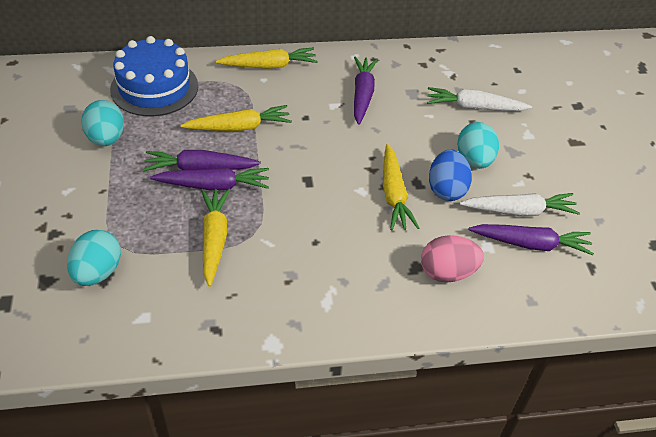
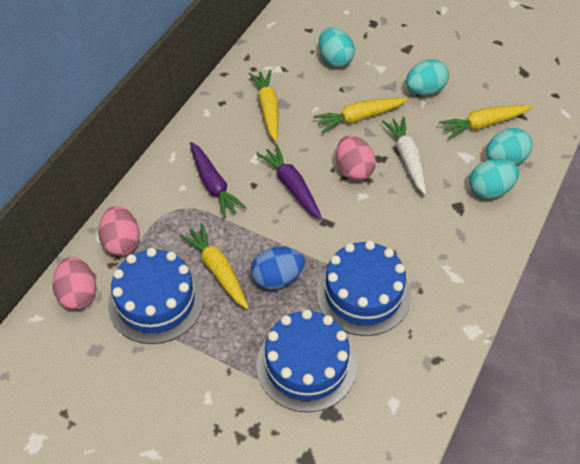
blue cake: [110,36,198,116] = 1 -> [108,248,204,344] [257,309,357,412] [316,241,411,336] = 3
pink egg: [421,235,484,282] = 1 -> [52,257,96,310] [98,206,140,256] [336,135,376,181] = 3
purple carrot: [143,150,261,171] [150,168,269,190] [354,56,378,125] [468,224,594,255] = 4 -> [190,142,247,218] [256,144,322,220] = 2
turquoise egg: [67,230,121,286] [81,100,124,146] [457,122,499,169] = 3 -> [319,27,355,67] [406,59,449,95] [469,159,519,199] [486,128,533,165] = 4
white carrot: [427,87,532,111] [460,193,580,216] = 2 -> [382,116,426,195] = 1

